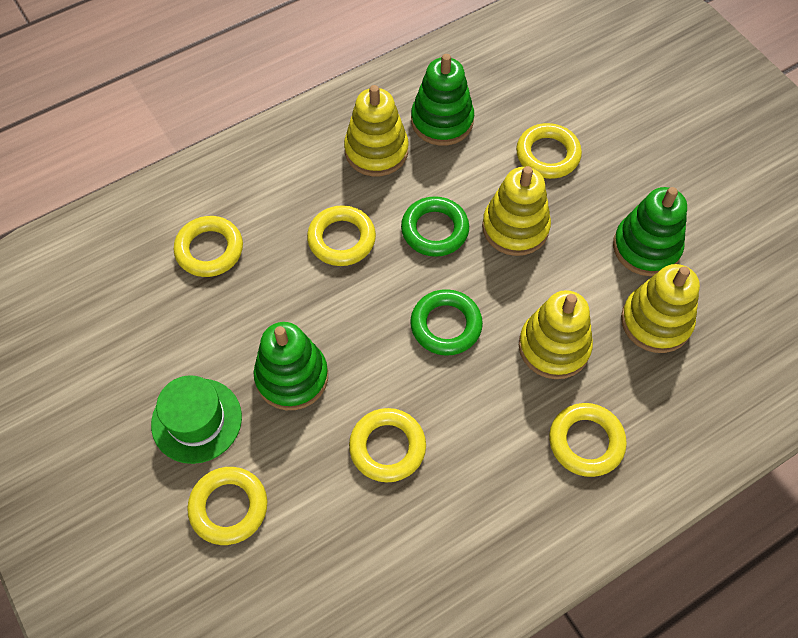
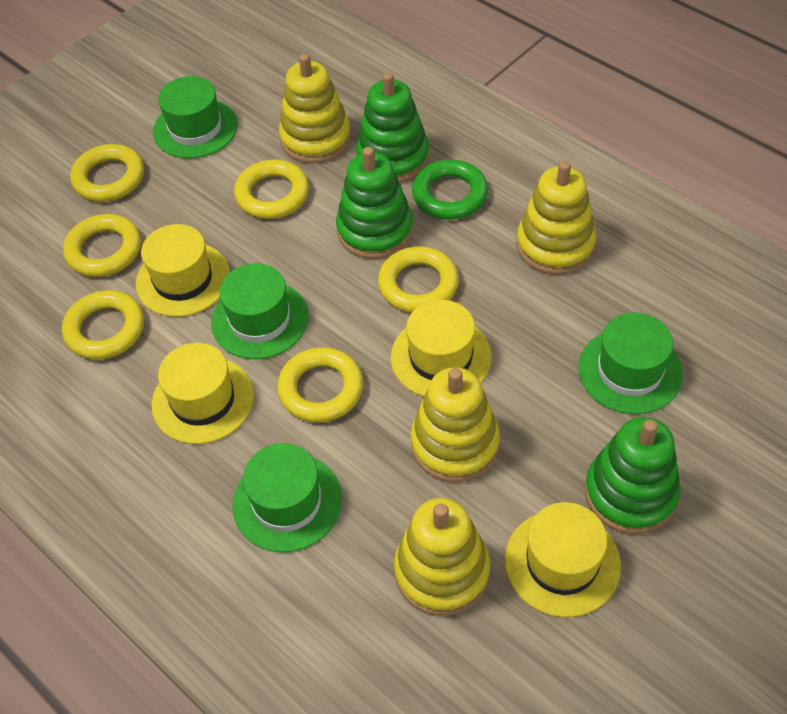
green hat: [151,375,242,464] = 1 -> [153,76,238,159] [211,263,308,359] [233,443,342,552] [578,313,683,414] = 4
green ring: [401,196,469,257] [410,289,483,356] = 2 -> [412,159,488,220] = 1
yellow hat: none = 0 -> [136,224,230,317] [152,343,254,444] [391,300,492,397] [505,502,621,617] = 4

